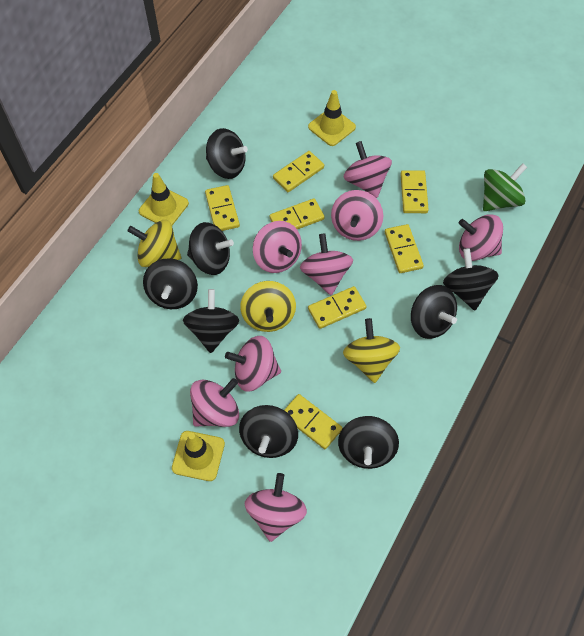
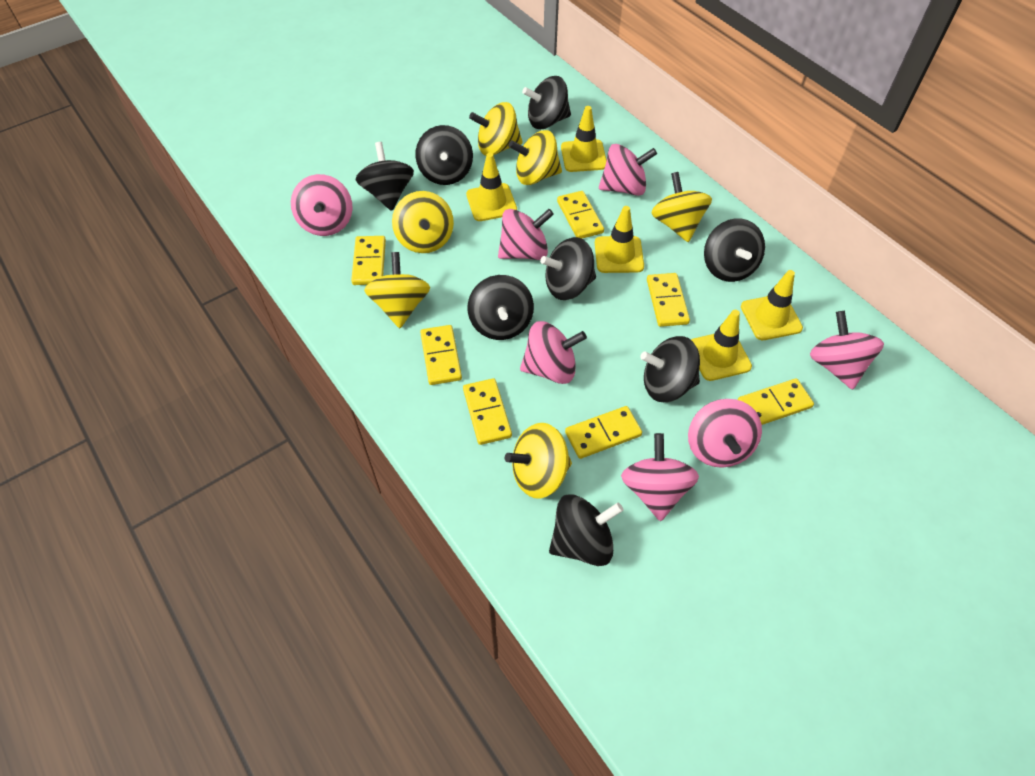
green spinning top: [483,163,527,211] = 1 -> none = 0
pink spinning top: [190,378,239,427] [225,336,281,392] [245,473,307,542] [253,221,302,273] [300,233,353,295] [331,190,383,241] [343,141,392,198] [459,214,503,261] = 8 -> [291,174,352,236] [498,209,554,260] [520,321,587,384] [599,144,657,196] [621,433,699,521] [688,399,762,468] [810,311,884,390] = 7
yellow spinning top: [127,220,181,267] [240,281,296,332] [343,318,400,383] = 3 -> [364,252,430,328] [392,191,454,253] [469,102,523,156] [505,423,572,499] [509,130,562,185] [651,172,712,242] = 6
yellow traffic cone: [139,173,189,225] [172,431,225,481] [308,90,356,146] = 3 -> [466,153,517,221] [561,106,607,172] [595,206,644,273] [691,310,752,381] [741,270,803,340] = 5

